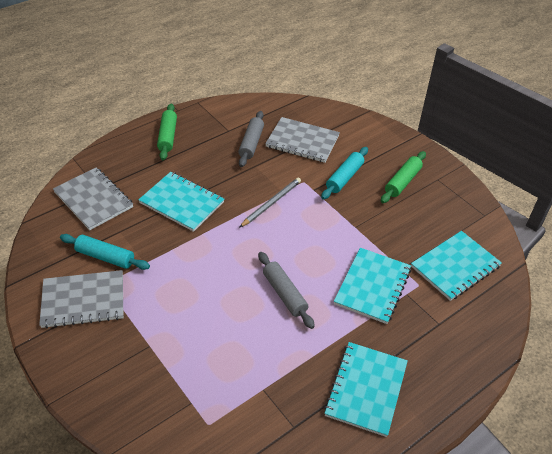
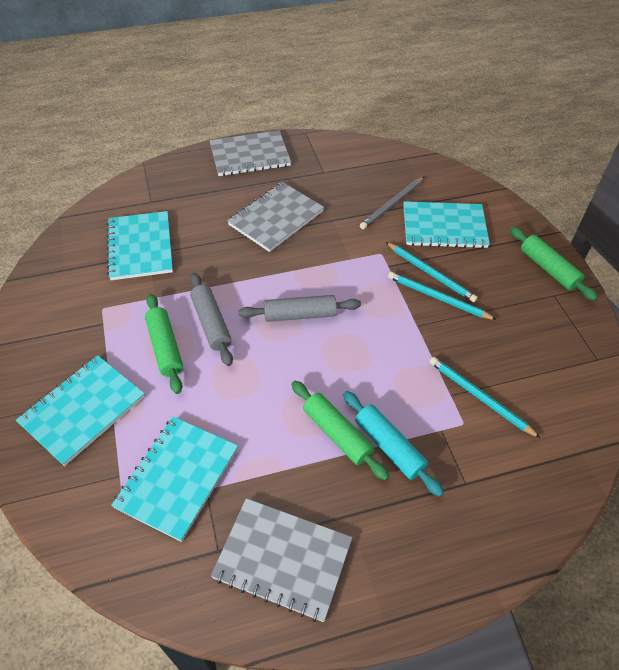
green rolling pin: [157,103,177,160] [381,151,426,203] = 2 -> [145,294,183,394] [291,381,389,481] [510,227,598,301] = 3
turquoise pencil: none = 0 -> [386,242,478,302] [388,272,497,320] [430,357,540,438] = 3
turquoise rolling pin: [60,234,150,270] [321,147,368,200] = 2 -> [343,391,444,497] = 1

